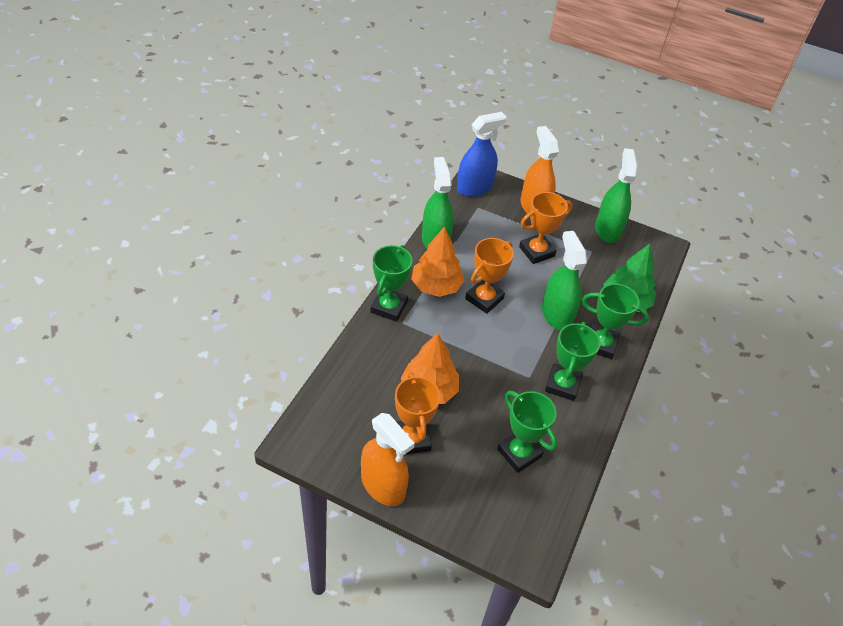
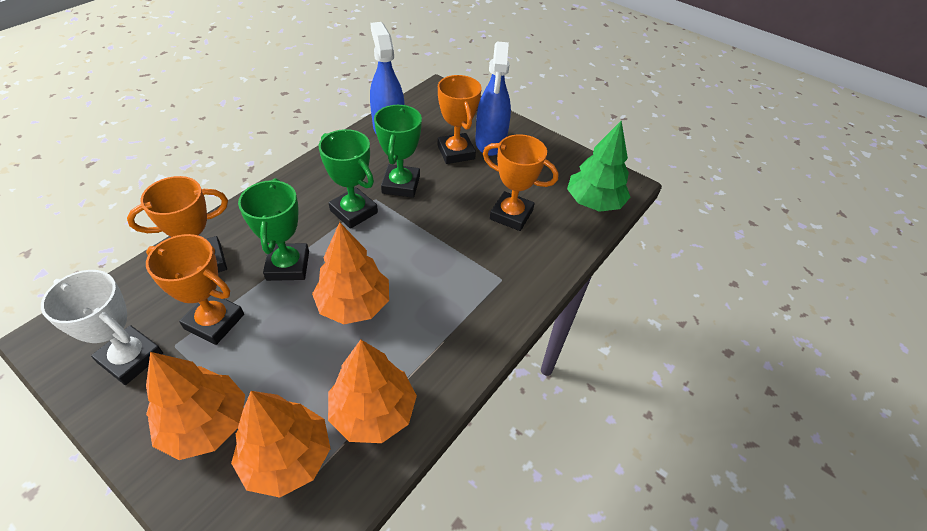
blue spray bottle: [457,112,507,197] = 1 -> [370,22,405,135] [475,41,511,156] = 2
green spray bottle: [422,157,454,249] [542,231,587,330] [595,148,638,243] = 3 -> none = 0
green trophy: [371,245,412,322] [497,391,557,473] [545,322,601,401] [582,283,649,359] = 4 -> [238,178,309,281] [319,129,378,229] [374,105,422,198] = 3
orange spray bottle: [361,413,415,506] [521,126,559,213] = 2 -> none = 0
orange tree: [401,333,459,404] [411,226,465,297] = 2 -> [146,352,245,460] [231,391,331,498] [312,222,389,324] [328,340,417,443] = 4
orange trophy: [395,372,441,455] [465,238,514,314] [519,192,572,264] = 3 -> [127,176,228,273] [146,234,244,345] [438,75,481,164] [483,134,558,231] = 4
white trophy: none = 0 -> [41,270,163,385] = 1

